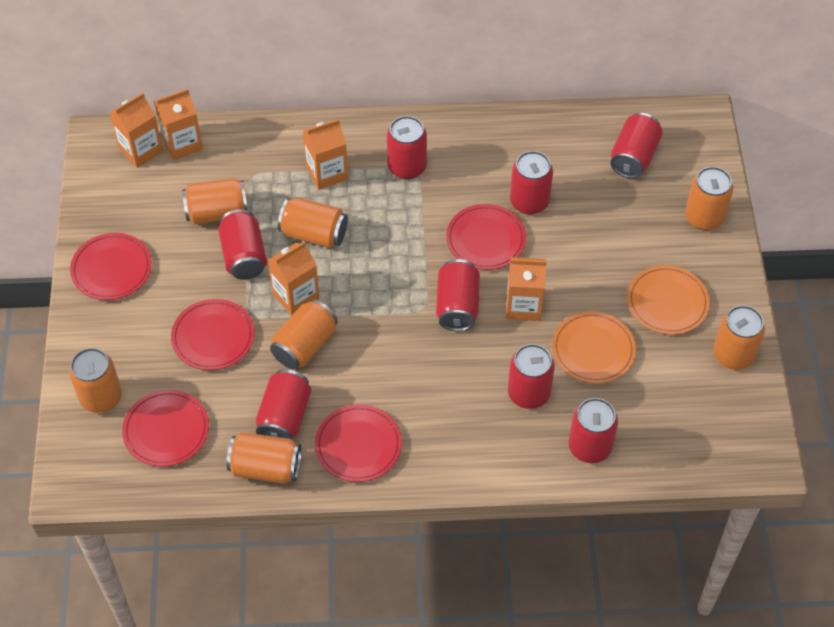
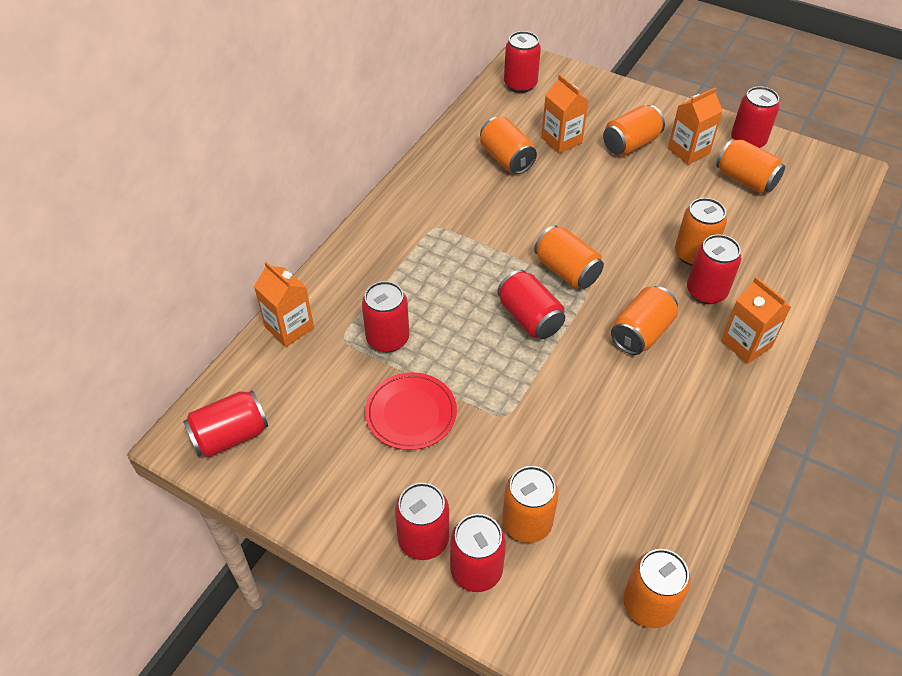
orange can: [69,348,122,413] [182,178,248,224] [226,432,302,483] [270,299,338,369] [278,197,348,248] [685,167,733,230] [713,305,765,370] = 7 -> [480,117,537,174] [502,466,559,543] [534,225,604,289] [603,105,665,156] [611,286,678,355] [623,549,691,628] [675,198,727,266] [716,138,785,193] = 8
orange carton: [110,93,163,168] [154,89,203,160] [268,241,320,316] [303,119,348,190] [506,257,547,321] = 5 -> [254,262,314,347] [541,74,589,154] [668,87,723,165] [721,277,791,364] = 4
orange plate: [552,311,636,384] [627,265,710,335] = 2 -> none = 0
red plate: [70,233,152,300] [122,390,209,467] [171,299,254,370] [315,404,402,482] [446,204,526,270] = 5 -> [365,372,457,450] = 1

